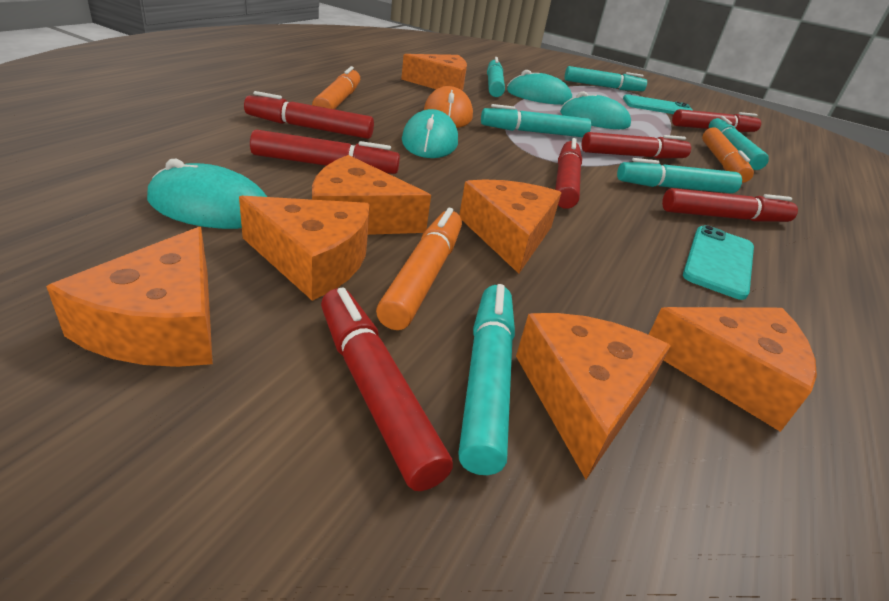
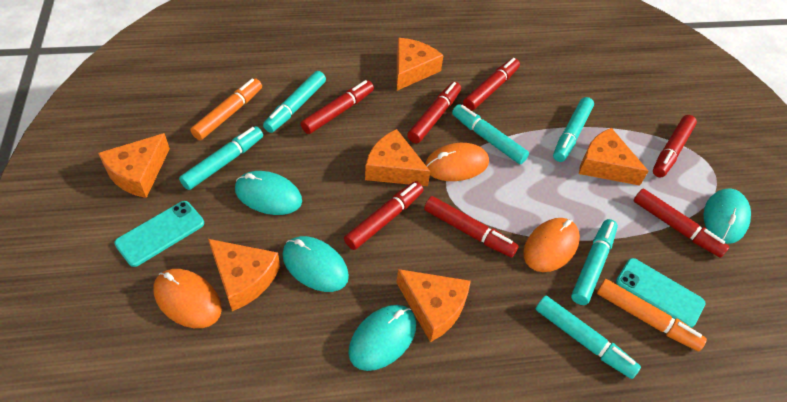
orange cheese: [46,227,213,367] [239,196,370,301] [312,155,431,235] [401,54,467,91] [459,179,561,274] [516,313,671,479] [649,307,817,432] = 7 -> [98,133,170,198] [208,239,280,311] [365,129,430,186] [396,269,471,342] [397,38,444,91] [579,128,648,186] = 6
orange marker: [312,66,360,109] [376,208,462,330] [702,127,754,182] = 3 -> [190,78,262,140] [597,279,707,351] = 2
orange mouse: [424,86,473,128] = 1 -> [153,269,222,328] [425,143,489,181] [523,218,580,272] = 3

